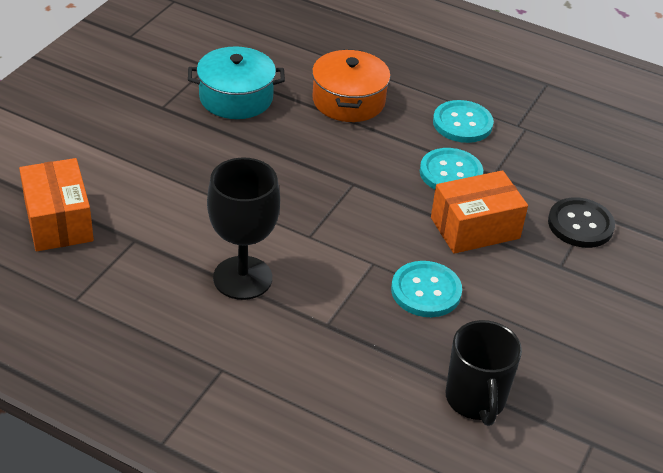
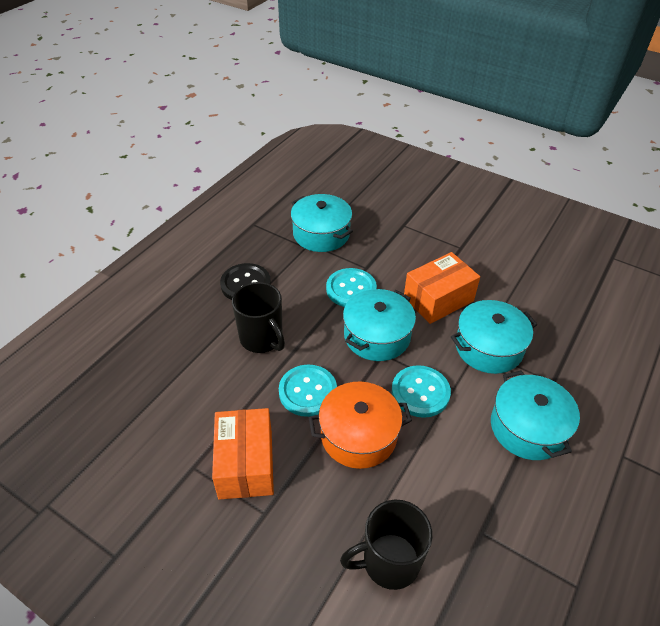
black goblet: [207,157,280,300] = 1 -> none = 0
black mug: [446,320,522,426] = 1 -> [232,282,285,353] [340,500,433,590] = 2
turquoise pot: [188,46,285,119] = 1 -> [291,194,353,252] [343,289,416,361] [451,300,537,374] [491,371,580,460] = 4

